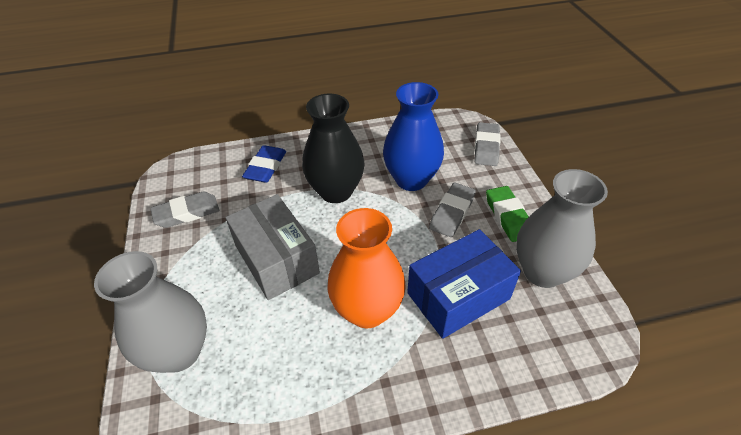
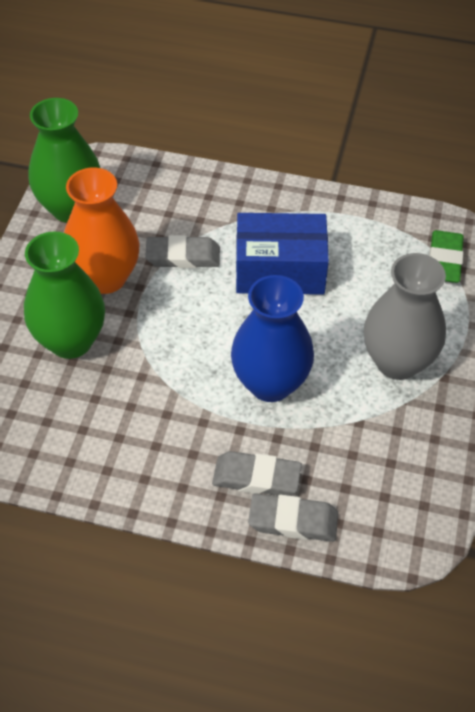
black vase: [302,94,364,203] = 1 -> none = 0
blue eraser: [242,145,286,183] = 1 -> none = 0
green vase: none = 0 -> [24,232,105,359] [28,98,100,223] = 2
grey box: [225,194,320,300] = 1 -> none = 0
grey vase: [94,251,207,373] [516,169,608,288] = 2 -> [364,253,446,380] = 1

